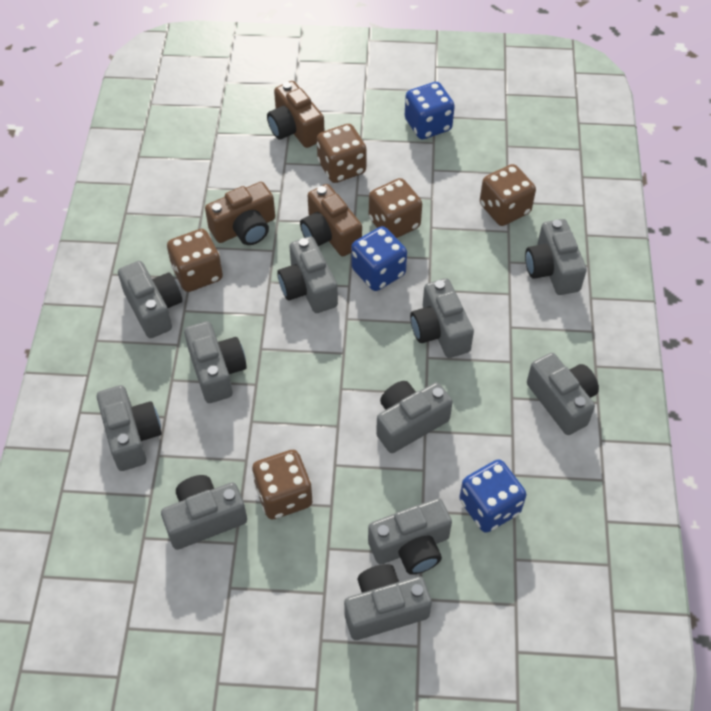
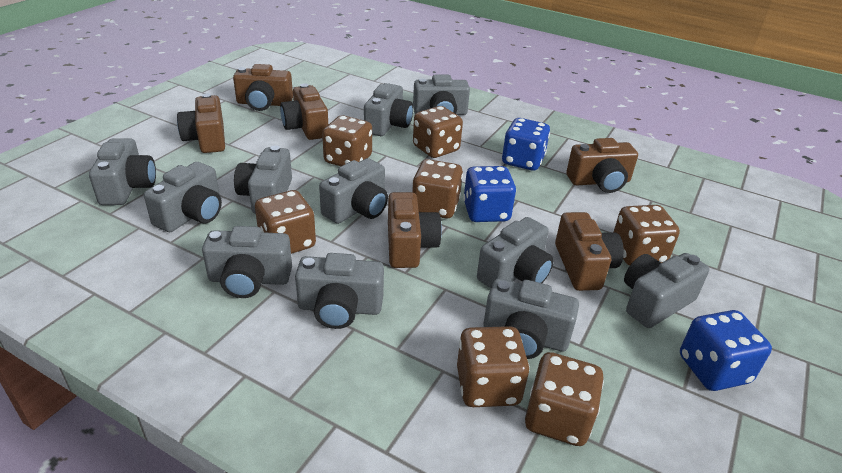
brown camera: [205,182,275,245] [267,81,324,148] [300,184,362,256] = 3 -> [177,93,225,153] [233,64,293,111] [280,83,328,140] [388,192,442,268] [555,212,624,291] [566,138,638,193] = 6
brown dice: [167,229,223,292] [252,450,312,519] [317,124,367,183] [369,178,422,238] [480,164,536,226] = 5 -> [255,190,316,254] [322,115,372,166] [412,159,463,219] [413,106,463,158] [457,326,530,407] [525,352,604,446] [614,205,680,266] = 7

